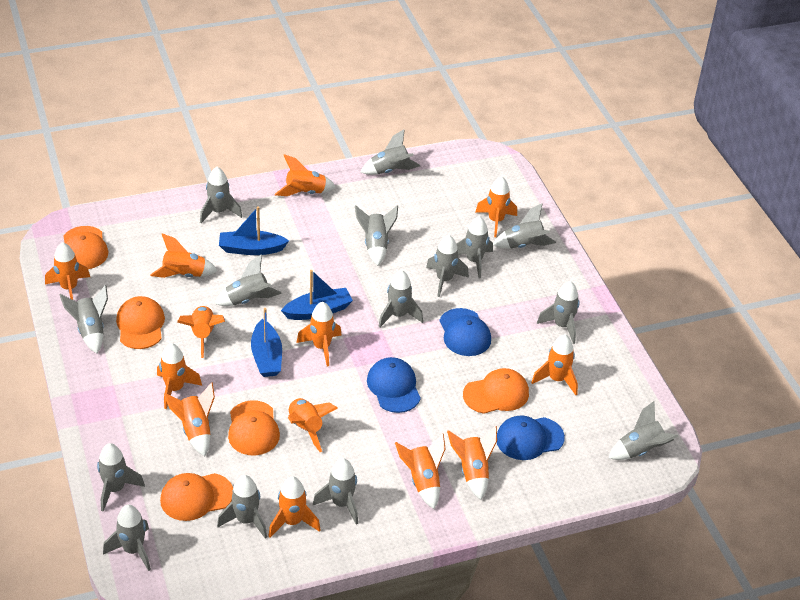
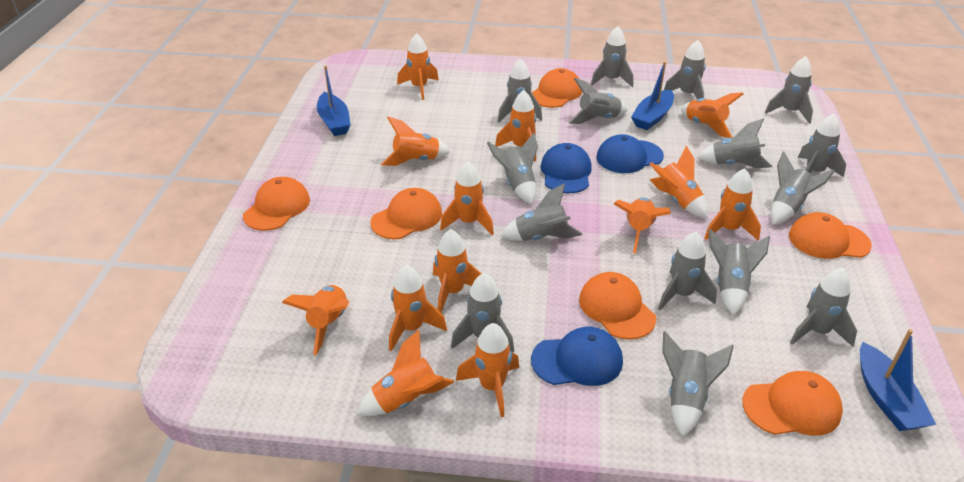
orange cap: [63,226,108,269] [116,296,165,349] [160,473,233,521] [228,400,280,455] [463,368,529,414] = 5 -> [243,177,310,231] [370,188,442,239] [532,68,582,108] [579,272,656,340] [742,371,843,436] [789,212,872,259] = 6

